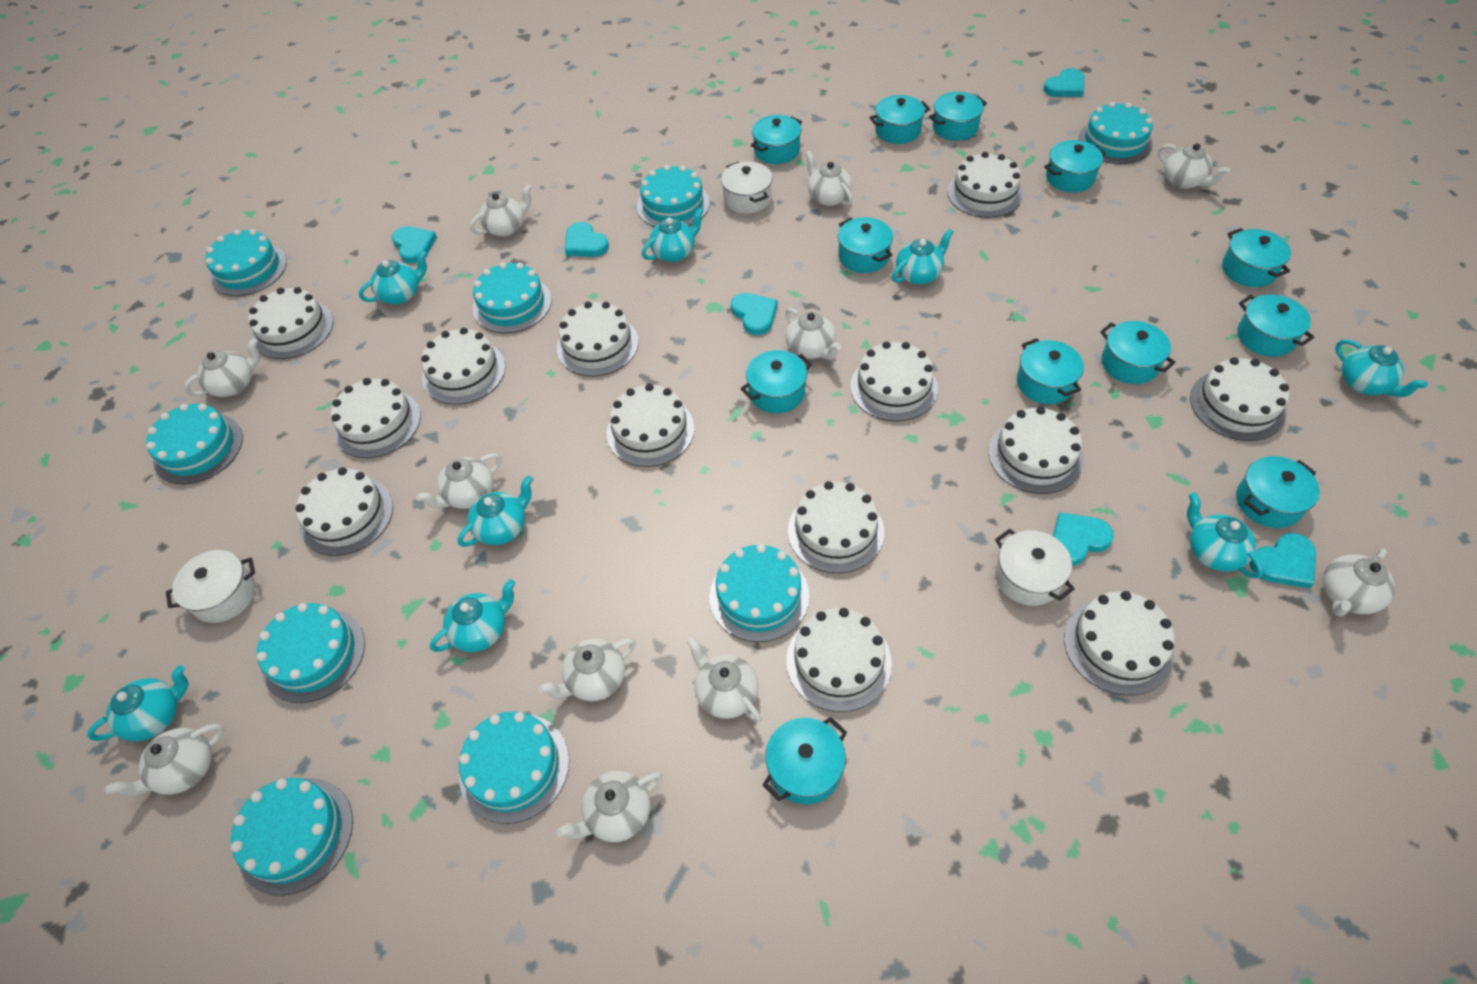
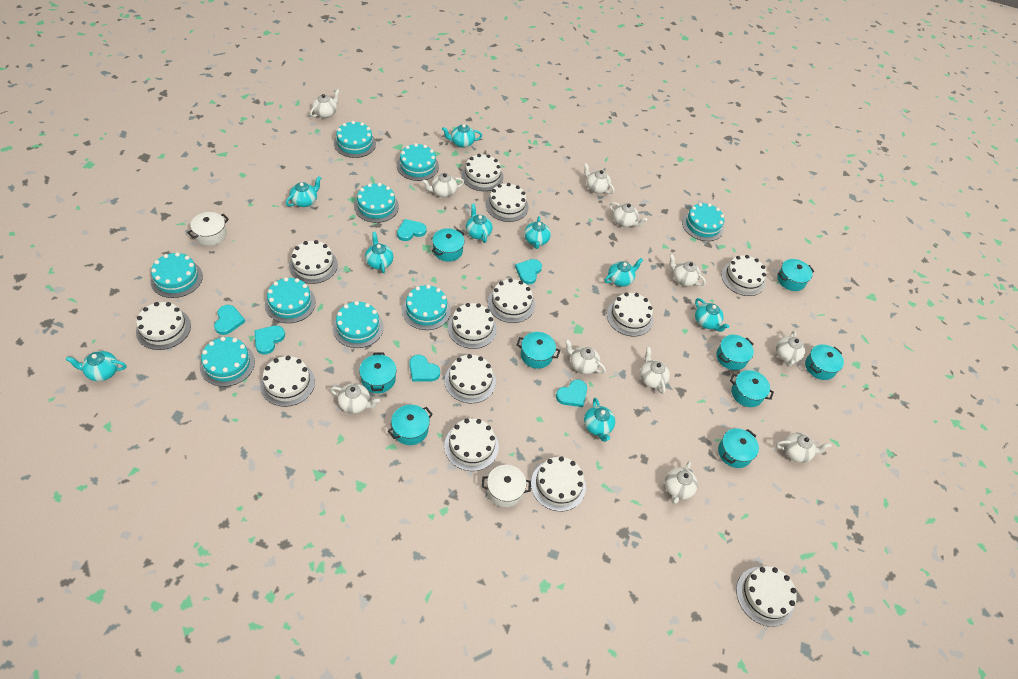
turquoise pot: [741,350,812,413] [751,115,802,164] [763,717,847,804] [838,217,893,273] [869,95,930,144] [929,92,987,141] [1017,338,1084,404] [1044,140,1106,192] [1100,321,1176,384] [1222,228,1291,287] [1236,456,1320,528] [1237,295,1315,357] = 12 -> [359,352,397,393] [388,405,433,445] [432,228,465,262] [517,332,560,369] [717,335,754,370] [718,428,759,468] [730,370,774,407] [777,259,814,291] [805,344,844,380] = 9
turquoise teapot: [87,665,189,742] [359,250,427,304] [430,579,515,652] [458,476,532,547] [642,208,704,262] [892,228,954,285] [1187,492,1264,579] [1335,339,1428,397] = 8 -> [66,351,127,381] [286,176,321,207] [365,232,393,274] [442,124,482,148] [466,204,492,243] [524,216,551,249] [584,398,615,442] [605,258,643,287] [695,298,729,332] = 9
white pot: [166,550,255,623] [721,161,772,214] [995,529,1075,606] = 3 -> [187,212,229,246] [482,465,531,507] = 2

